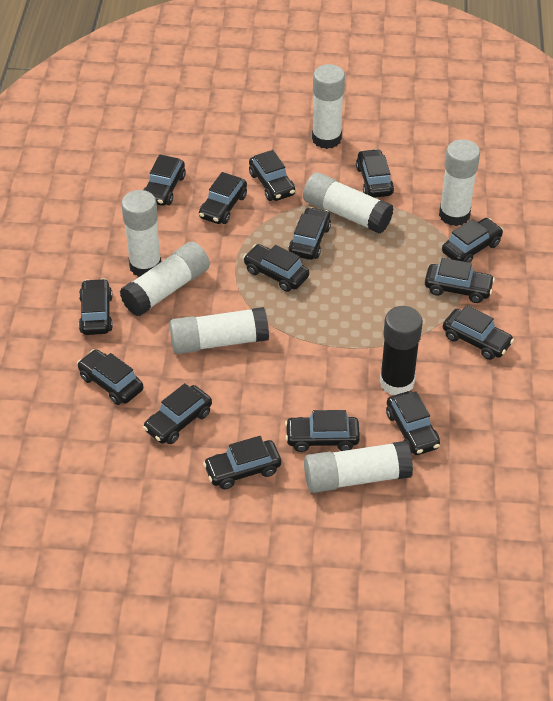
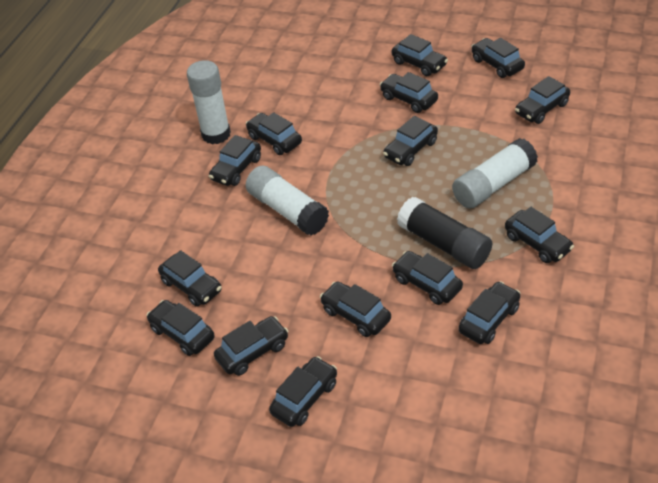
white glue stick: [120,242,210,316] [121,190,161,277] [169,307,269,354] [303,172,394,234] [304,441,413,493] [312,64,345,149] [439,139,480,226] = 7 -> [187,60,231,145] [246,166,329,236] [452,138,538,209] = 3

